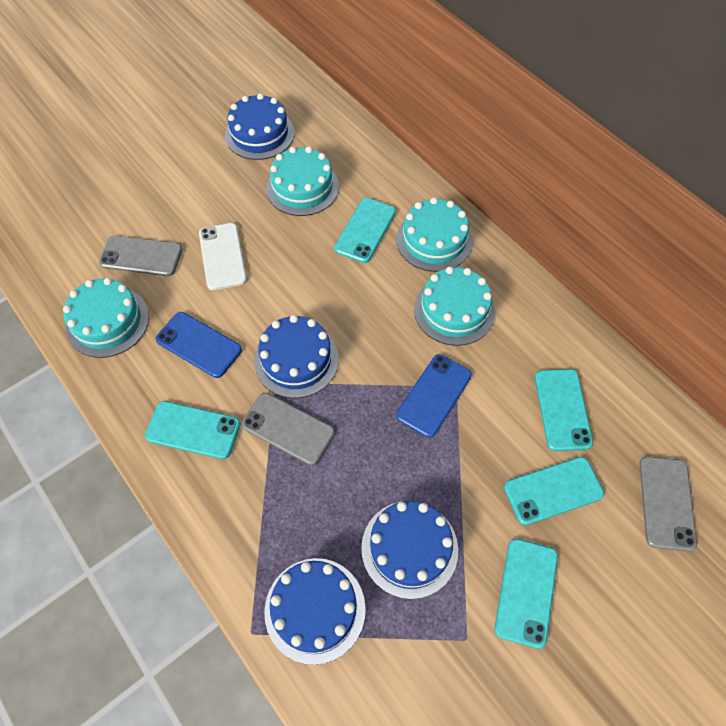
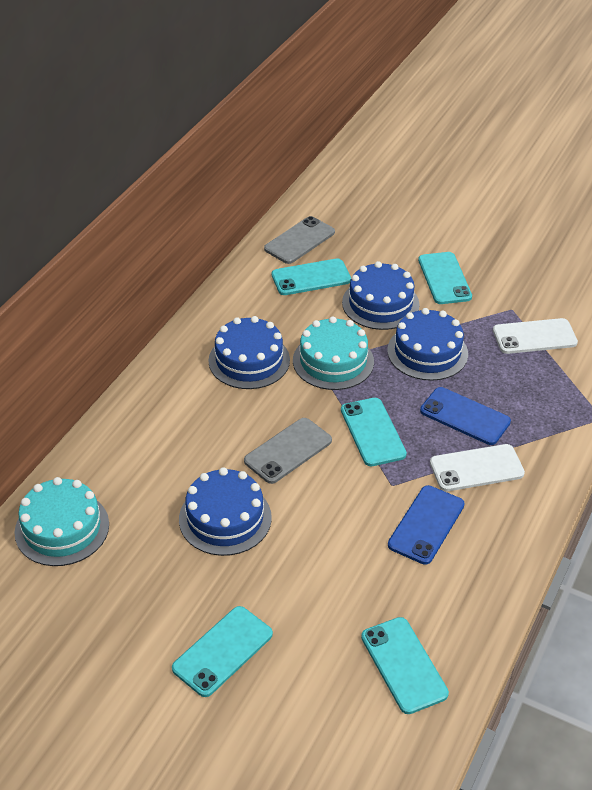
grey phone: [99,235,182,276] [241,393,335,465] [640,456,697,552] = 3 -> [244,418,332,484] [264,216,335,264] = 2
turquoise cake: [63,278,149,358] [266,146,339,216] [396,197,473,272] [414,267,495,346] = 4 -> [14,477,109,566] [293,316,374,390] = 2
white phone: [199,223,247,290] = 1 -> [430,444,525,491] [493,318,578,354] = 2

